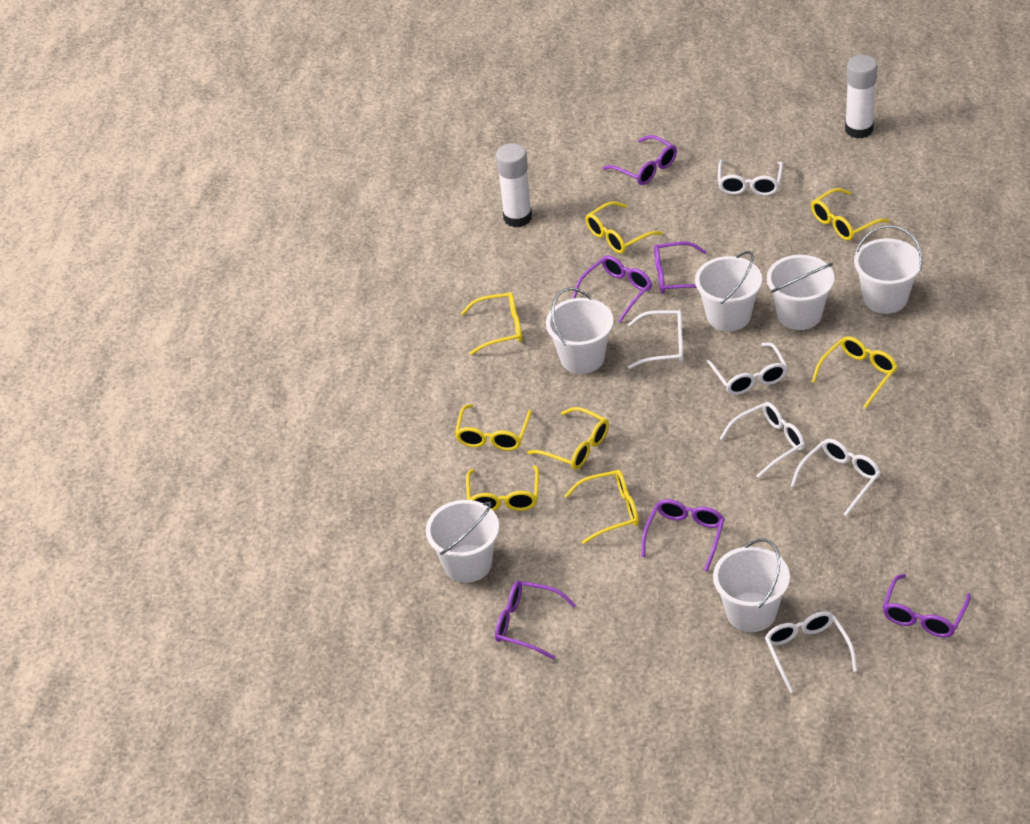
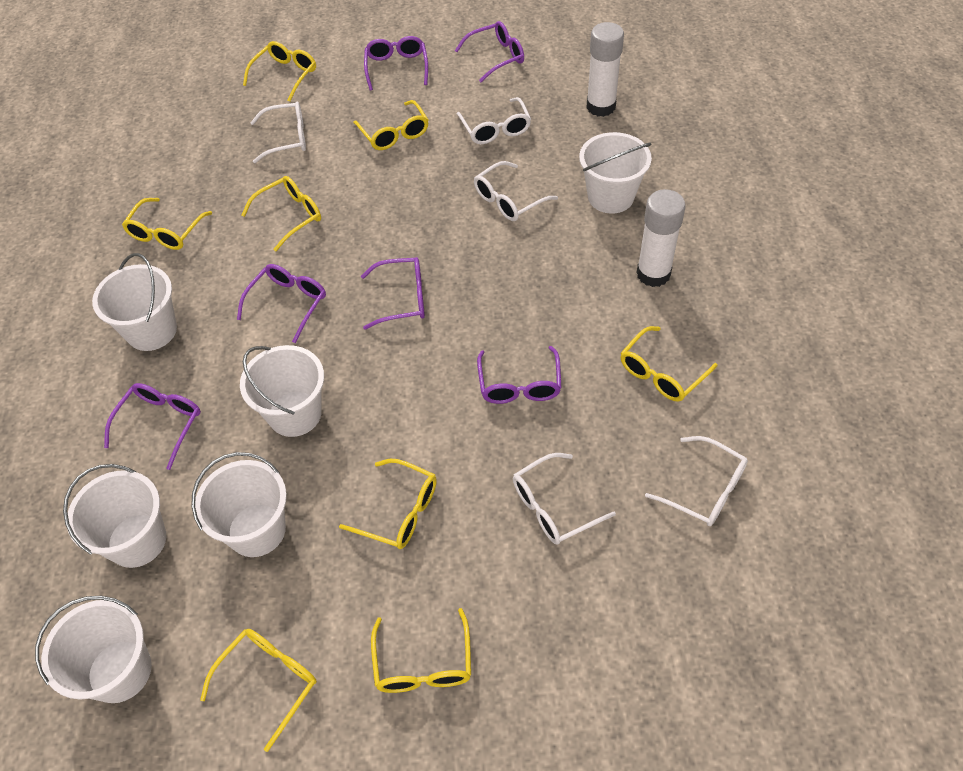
white glasses: [627,310,683,369] [706,342,788,395] [718,160,783,196] [719,402,805,478] [765,611,857,693] [791,439,881,517] = 6 -> [250,102,306,163] [457,97,531,144] [474,161,558,221] [513,453,616,545] [645,436,748,526] = 5

